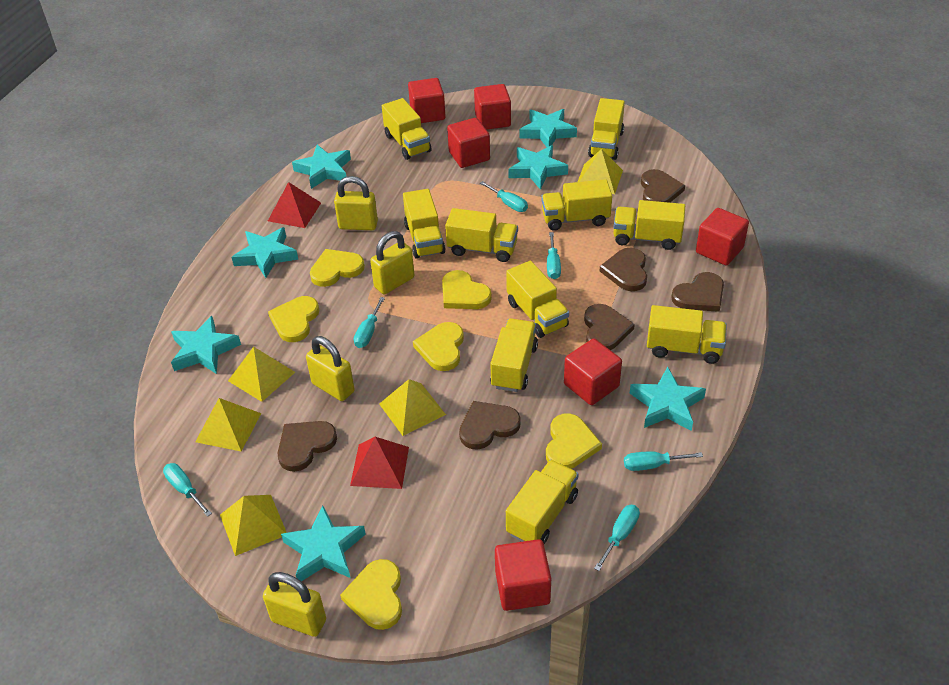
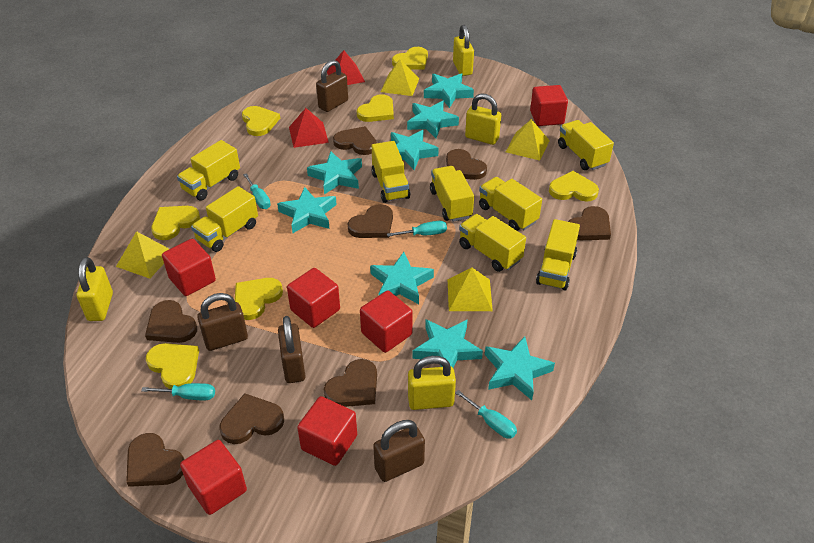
brown heart: [278,421,337,472] [459,401,521,450] [584,304,635,350] [600,248,647,291] [641,169,685,203] [671,272,724,312] = 6 -> [126,433,185,487] [145,300,197,343] [219,393,284,444] [324,359,377,407] [333,126,377,155] [348,204,393,238] [446,149,487,180] [568,206,611,240] = 8
brown padlock: none = 0 -> [197,293,248,351] [278,316,306,383] [316,60,348,112] [373,420,425,482] = 4
turquoise screwdriver: [163,463,212,517] [354,297,385,348] [480,181,528,212] [547,232,561,279] [594,505,640,571] [624,451,703,471] = 6 -> [141,383,215,400] [243,173,271,209] [387,221,447,237] [455,390,517,439] = 4
turquoise star: [171,316,241,374] [232,227,298,278] [281,505,366,581] [292,145,351,189] [508,145,568,190] [519,109,577,147] [630,367,706,431] = 7 -> [277,187,337,233] [307,151,362,194] [370,252,434,304] [391,130,439,170] [407,101,459,138] [413,319,483,368] [424,73,474,108] [485,336,555,400] = 8
yellow heart: [268,296,319,342] [310,249,365,287] [340,559,402,630] [413,322,464,371] [442,270,492,309] [546,413,602,469] = 6 -> [146,343,199,389] [151,206,200,240] [235,278,283,320] [242,106,280,136] [357,94,394,122] [392,47,428,70] [549,171,599,201] = 7
yellow pyramid: [195,398,261,451] [220,495,287,556] [228,347,295,402] [379,379,446,436] [578,149,623,194] = 5 -> [116,231,169,279] [381,59,419,96] [448,267,493,311] [506,119,550,161] = 4
yellow truck: [382,98,431,160] [403,189,446,259] [445,208,518,262] [490,318,538,392] [506,261,569,338] [506,460,579,544] [541,179,612,231] [588,98,625,160] [613,200,685,250] [647,305,727,364] = 10 -> [177,140,240,201] [191,186,258,252] [371,141,410,203] [430,166,474,222] [459,214,526,272] [479,177,542,231] [536,219,580,290] [558,120,614,170] = 8

